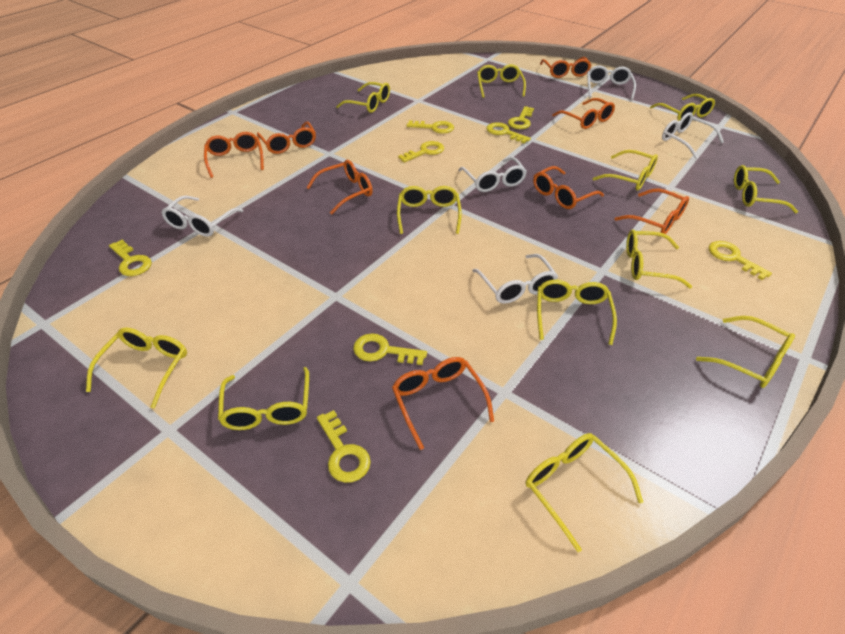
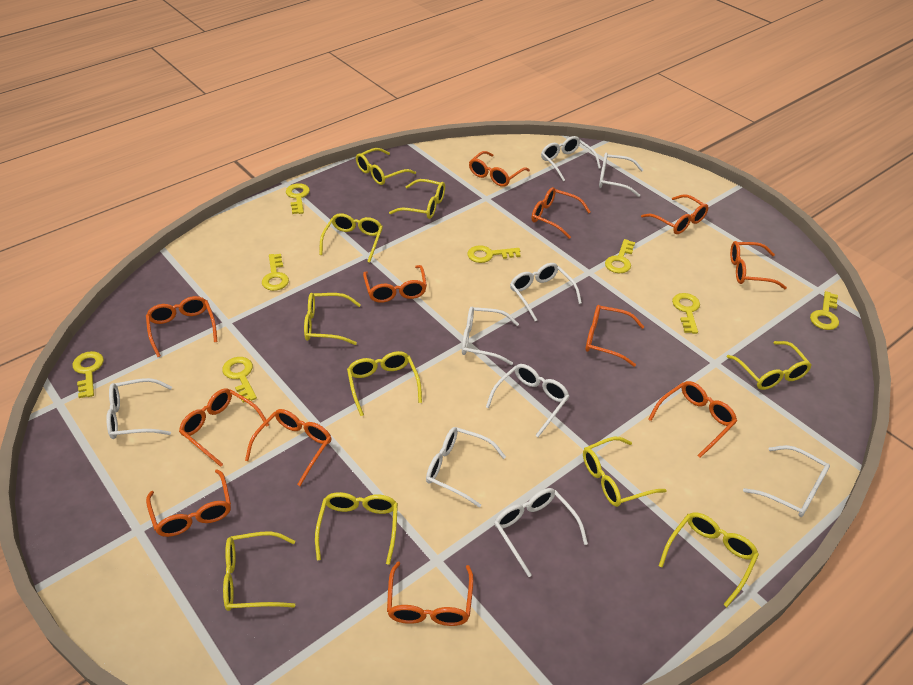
orange glasses: [204,132,264,178] [257,122,316,154] [306,160,373,214] [392,357,494,450] [533,166,604,209] [540,57,592,78] [552,98,615,129] [614,188,689,234] = 8 -> [146,296,217,357] [146,469,231,537] [179,388,269,467] [245,409,332,486] [363,265,427,303] [387,562,473,626] [469,151,530,187] [531,187,590,239] [586,305,644,367] [641,194,709,234] [648,381,737,458] [730,241,787,289] = 12
white glasses: [161,195,243,237] [458,157,527,192] [472,254,558,304] [587,65,636,100] [662,112,724,159] = 5 -> [106,378,172,439] [426,427,506,508] [462,307,519,365] [486,364,570,437] [494,488,588,577] [510,263,582,321] [541,136,601,181] [599,153,643,197] [743,445,830,517] = 9
yellow glasses: [86,327,187,408] [218,367,309,430] [336,82,390,113] [397,186,462,234] [477,64,526,98] [526,433,643,552] [537,280,617,345] [593,150,658,191] [626,229,692,289] [650,94,715,121] [696,316,795,388] [734,165,798,214] = 12 -> [223,531,295,611] [304,293,361,345] [315,492,398,565] [320,213,383,263] [347,351,422,416] [356,148,416,185] [389,179,445,219] [583,437,667,507] [659,512,759,607] [727,341,812,390] = 10

